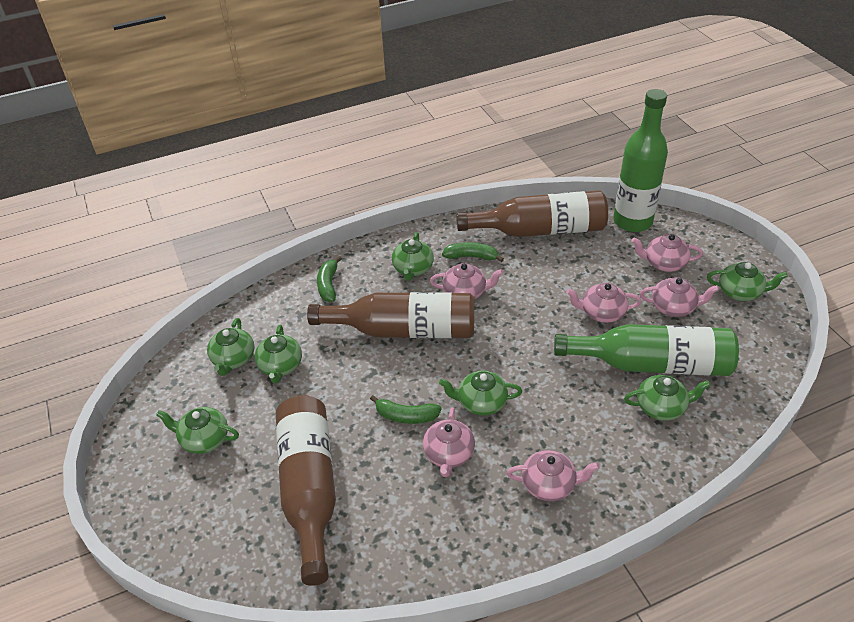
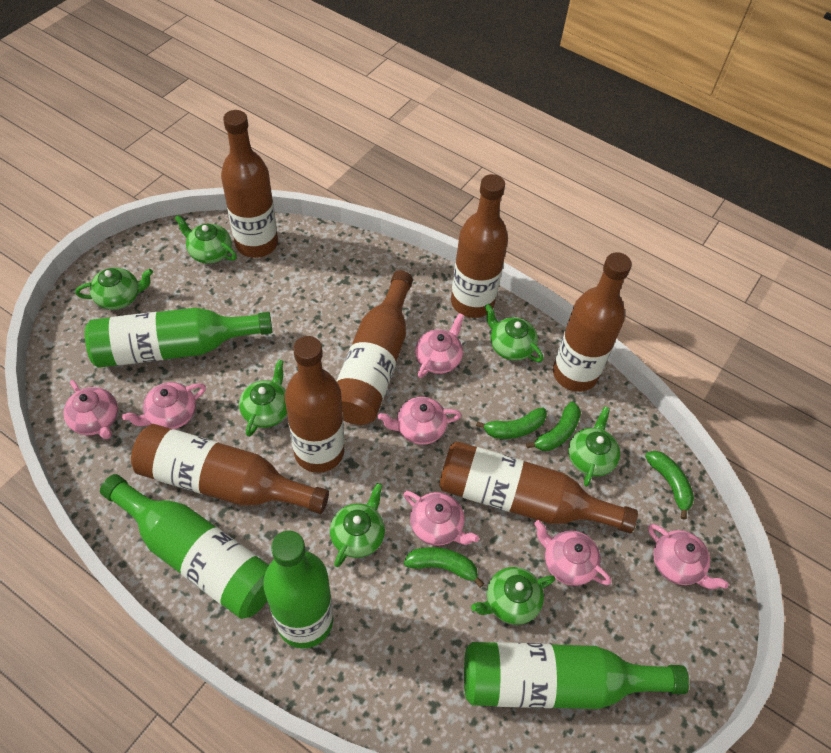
brown bottle: [276,395,336,586] [307,292,474,338] [456,190,608,237] = 3 -> [131,424,329,514] [221,110,278,258] [285,336,344,473] [336,270,413,425] [439,441,638,533] [451,174,508,318] [553,252,632,392] = 7
green banana: [317,256,342,302] [370,395,442,424] [442,242,504,262] = 3 -> [404,547,484,588] [476,407,547,439] [526,402,581,451] [645,451,694,520] = 4
green bottle: [554,324,739,376] [613,89,668,232] = 2 -> [85,308,272,368] [100,474,269,619] [263,531,333,649] [464,642,689,709] = 4
pink teapot: [423,407,475,477] [430,263,503,299] [507,450,599,501] [566,283,642,323] [632,234,703,272] [639,277,719,317] = 6 -> [63,380,118,439] [122,382,206,429] [378,397,462,445] [403,491,479,546] [415,313,464,378] [534,520,611,586] [648,524,729,589] = 7

